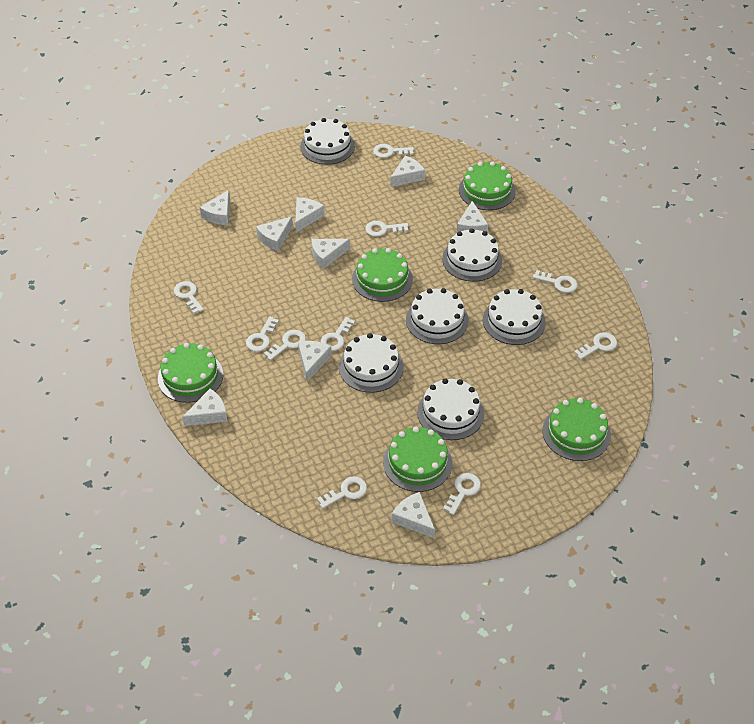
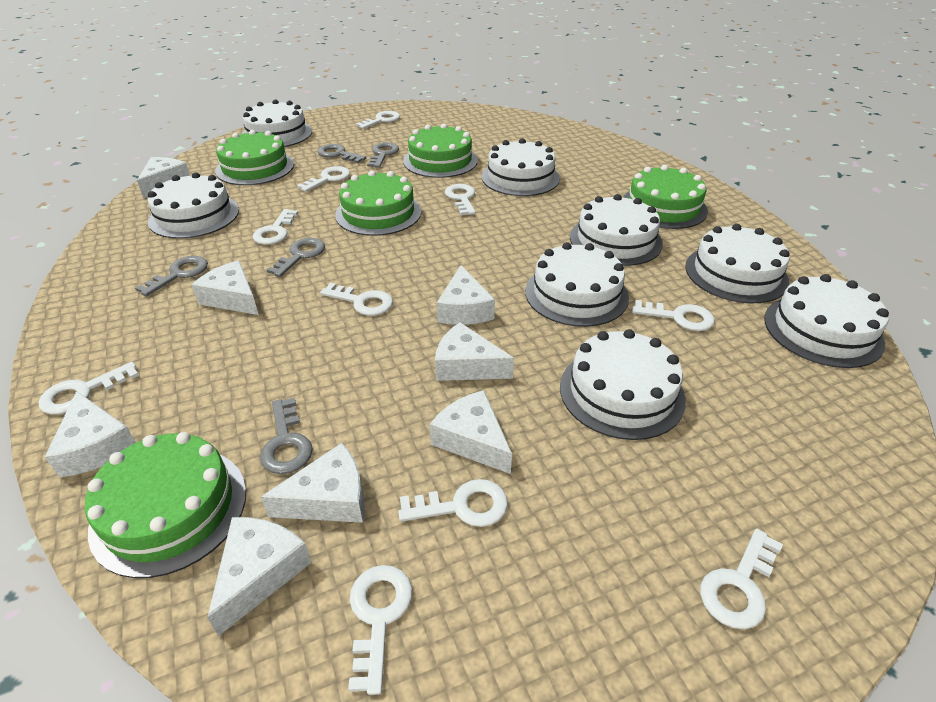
grey key: none = 0 -> [135,256,208,297] [260,397,313,474] [267,238,325,277] [318,144,366,163] [367,142,399,168] = 5
white cake: [300,118,355,165] [339,333,404,393] [406,288,469,344] [417,378,484,440] [442,228,502,282] [483,289,546,345] = 6 -> [147,172,239,239] [242,99,312,147] [482,138,560,196] [525,242,629,327] [560,329,686,440] [570,194,663,266] [685,224,790,303] [764,274,889,368] = 8
white cheese: [182,389,228,426] [200,190,230,225] [256,217,293,251] [295,197,325,233] [298,341,332,382] [311,239,350,269] [390,156,425,187] [392,492,435,538] [456,201,488,234] = 9 -> [45,391,136,478] [137,157,190,198] [191,260,259,315] [207,517,312,636] [261,443,365,523] [430,390,512,474] [435,322,514,381] [437,265,495,325] = 8

